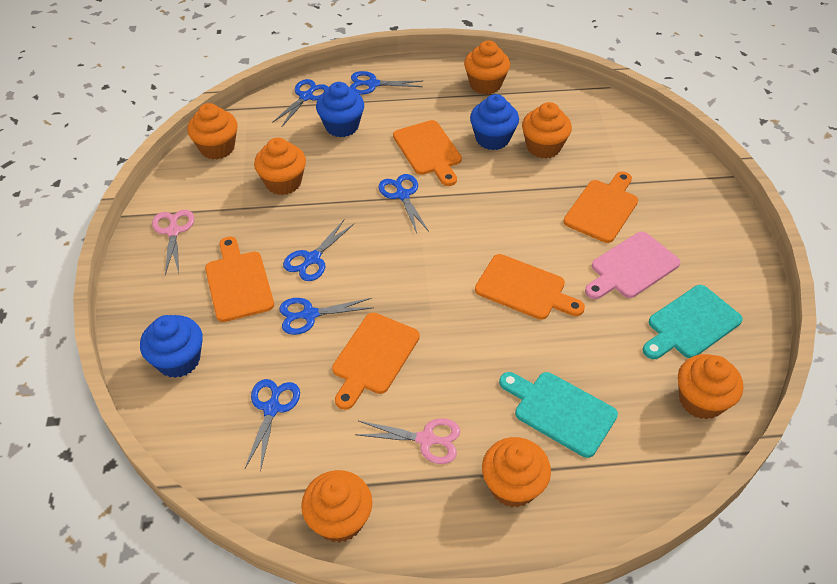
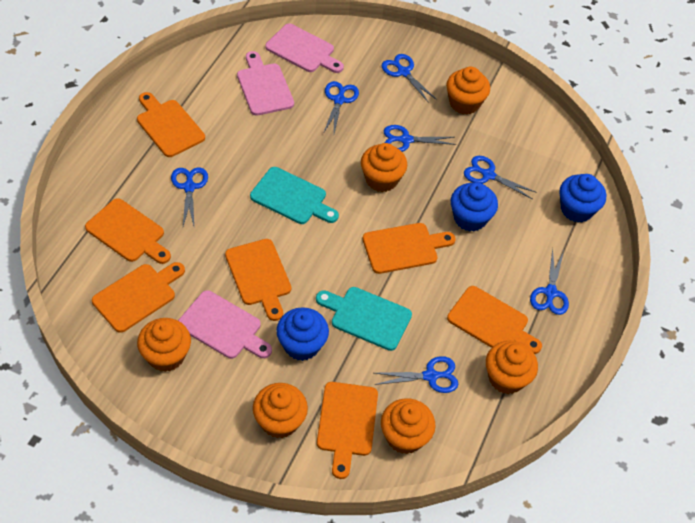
blue scissors: [245,379,300,472] [272,79,329,126] [279,298,374,335] [283,220,354,281] [350,71,423,95] [378,174,429,233] = 6 -> [171,167,208,226] [323,81,359,134] [374,356,458,393] [382,54,437,103] [384,125,456,152] [464,156,537,199] [530,248,569,315] = 7
orange cupcake: [187,103,237,160] [254,138,306,195] [301,470,373,543] [464,40,510,94] [482,437,551,507] [522,102,572,158] [678,354,743,419] = 7 -> [137,318,191,372] [253,383,308,438] [361,143,407,192] [381,398,436,454] [446,67,490,115] [486,341,538,394] = 6
orange cutting board: [205,236,274,322] [332,313,420,410] [393,120,462,186] [475,254,585,320] [563,172,638,243] = 5 -> [85,198,171,264] [92,262,185,333] [137,92,205,157] [225,239,291,321] [317,382,378,479] [363,223,456,274] [447,286,542,354] = 7
pink cutting board: [585,232,680,299] = 1 -> [178,290,272,359] [237,51,294,116] [265,23,344,73] = 3
pink scissors: [152,210,194,275] [355,418,460,464] = 2 -> none = 0

